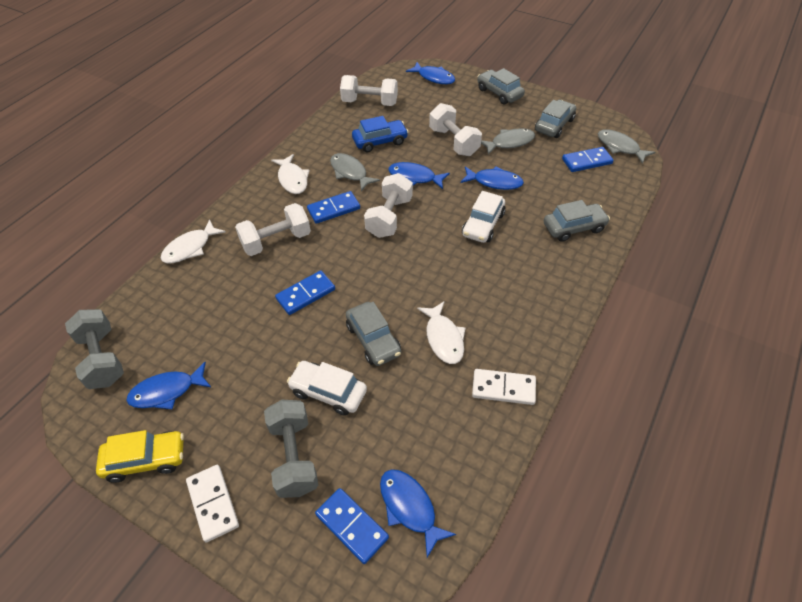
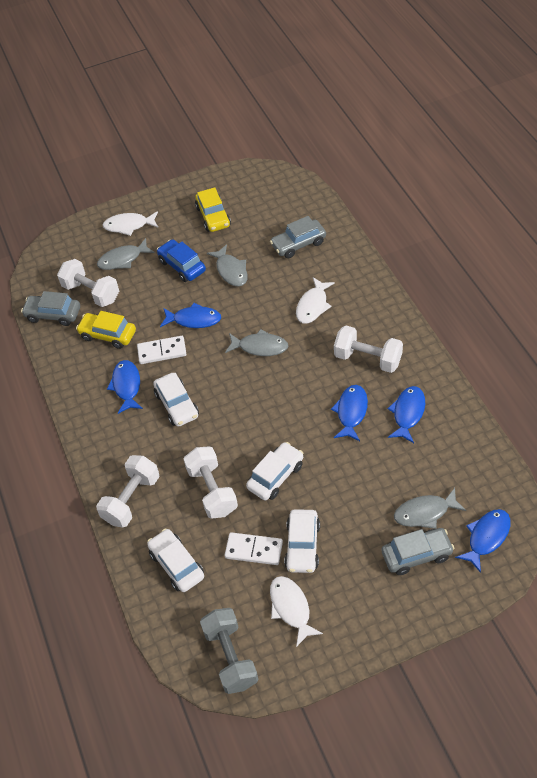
blue domino: [275,270,335,315] [307,191,360,224] [315,488,389,564] [562,147,614,172] = 4 -> none = 0
grey car: [346,302,401,366] [477,68,525,105] [535,100,576,138] [544,200,610,242] = 4 -> [21,291,80,326] [270,216,326,258] [382,528,455,575] = 3
grey dumbbell: [65,309,124,389] [264,400,318,498] = 2 -> [200,608,258,694] = 1
grey fish: [330,153,380,191] [481,128,535,155] [598,129,655,164] = 3 -> [97,238,155,270] [207,244,248,287] [225,329,288,356] [394,488,466,529] = 4
white car: [287,361,367,416] [462,191,505,243] = 2 -> [147,529,204,592] [153,373,199,426] [246,442,303,500] [284,509,320,573] = 4
yellow car: [96,430,184,483] = 1 -> [76,311,136,349] [195,187,231,232] = 2

